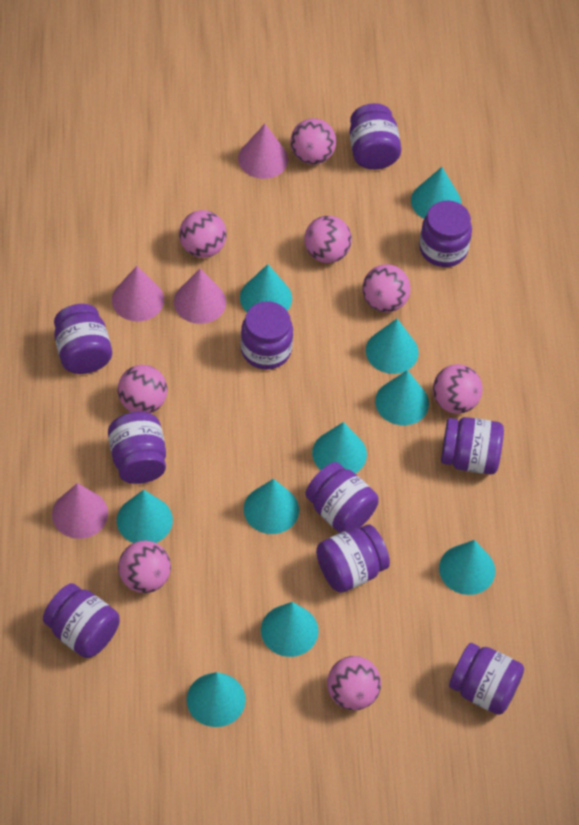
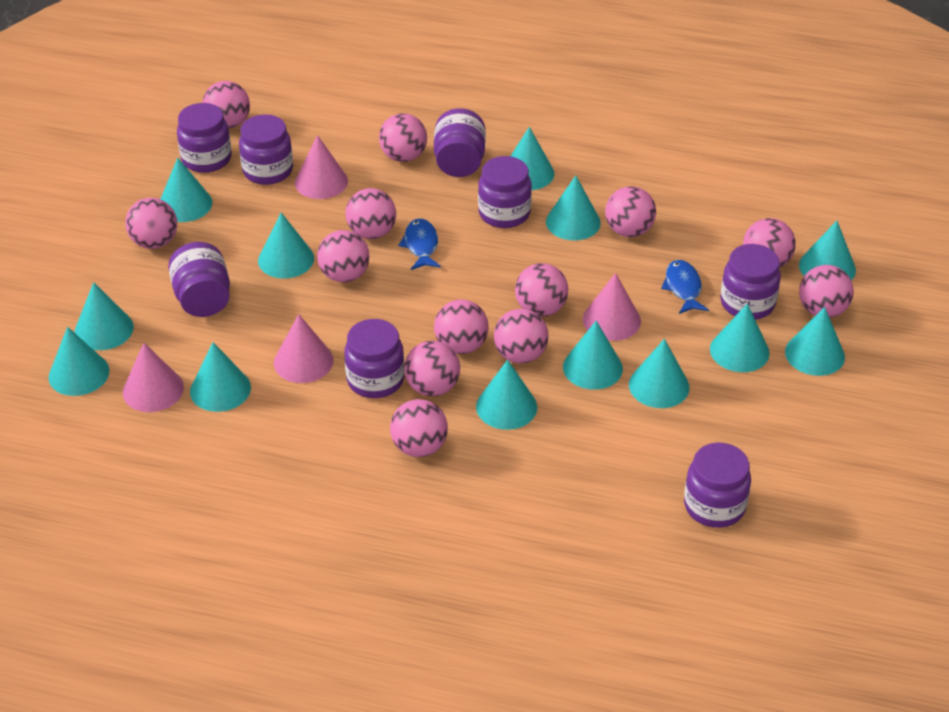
blue fish: none = 0 -> [398,218,441,270] [661,260,709,314] = 2
pink ball: [117,365,168,413] [118,540,171,593] [179,210,227,258] [290,118,336,165] [304,216,352,263] [327,656,381,711] [363,264,410,313] [433,364,483,414] = 8 -> [125,198,177,249] [202,81,250,129] [317,230,369,283] [346,188,396,239] [379,113,427,162] [390,399,448,457] [404,341,460,396] [434,300,489,354] [494,309,549,364] [515,263,568,317] [605,186,656,237] [743,218,796,268] [799,265,854,318] = 13
purple jar: [43,583,120,658] [54,304,112,374] [108,412,166,484] [241,301,293,370] [305,462,379,533] [316,524,390,593] [349,103,401,170] [419,201,472,267] [441,417,504,475] [449,643,524,715] = 10 -> [168,242,230,317] [177,103,231,173] [239,114,293,185] [344,319,404,398] [434,108,486,177] [478,156,532,228] [684,442,751,528] [720,244,781,320] = 8
turquoise cone: [117,490,173,543] [187,672,246,727] [240,264,292,312] [244,479,299,534] [261,602,319,657] [312,422,367,473] [366,319,419,374] [375,370,429,425] [411,167,461,219] [439,540,495,595] = 10 -> [49,327,109,396] [74,282,134,350] [161,158,212,222] [190,342,251,412] [258,213,314,278] [476,360,537,430] [511,127,554,190] [546,176,601,241] [563,321,623,390] [629,339,689,408] [710,304,770,372] [785,307,845,376] [799,221,856,280] = 13

